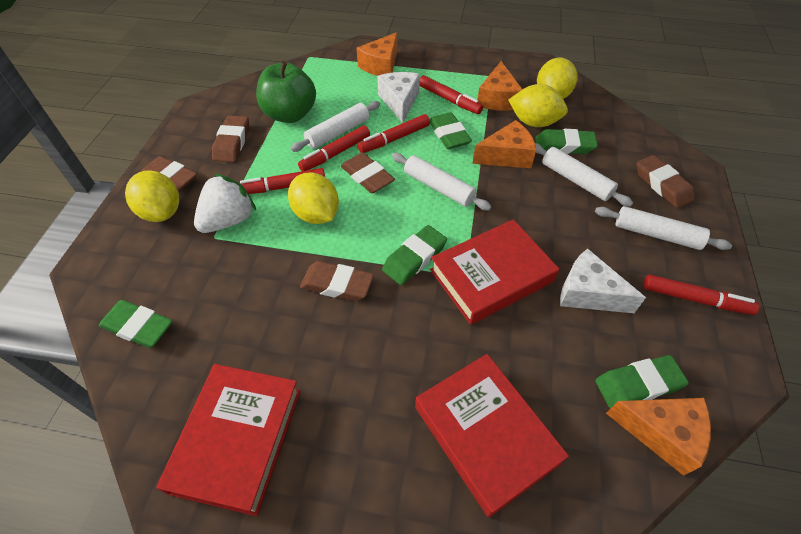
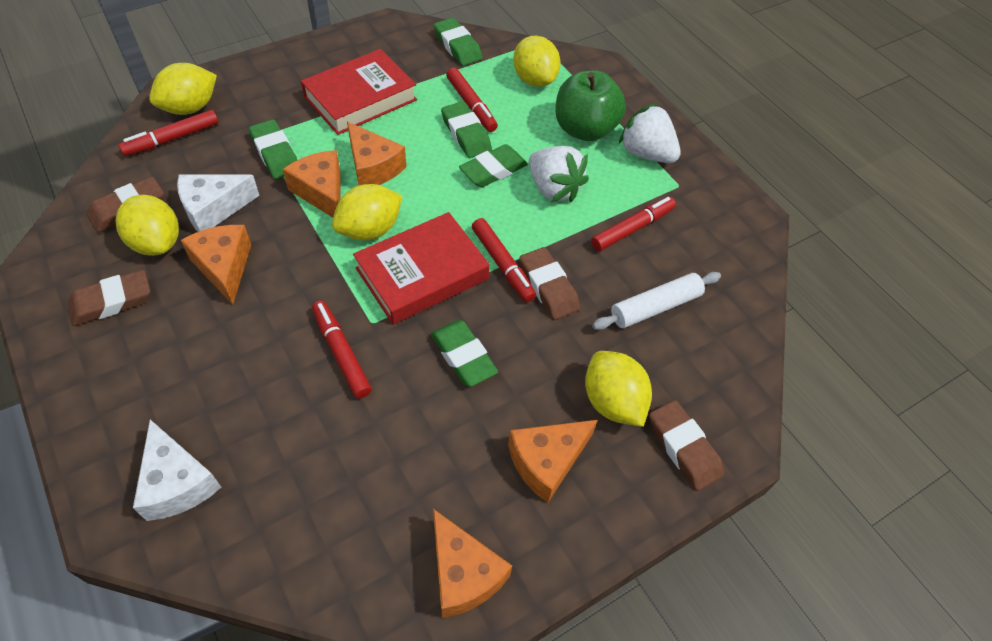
brown eraser: [141,156,197,192] [212,115,249,162] [300,261,374,301] [341,153,395,193] [637,155,695,208] = 5 -> [68,270,150,326] [87,176,164,232] [519,247,580,320] [649,400,724,491] = 4
orange cheese: [356,32,397,76] [473,120,536,168] [477,61,522,111] [606,398,711,476] = 4 -> [181,225,251,305] [283,150,340,218] [347,122,406,185] [433,509,512,618] [508,420,598,503] = 5
red book: [156,364,301,516] [415,354,569,518] [430,219,559,325] = 3 -> [301,49,417,135] [353,212,490,325] = 2
white rolling pin: [290,101,380,152] [392,153,491,211] [535,143,633,207] [595,206,732,250] = 4 -> [592,272,721,330] = 1
white strawberry: [194,173,256,233] = 1 -> [529,146,589,202] [619,103,681,163] = 2
yellow lemon: [125,170,179,222] [288,172,339,224] [509,84,568,127] [537,58,577,99] = 4 -> [116,195,179,256] [149,63,217,115] [332,184,403,241] [513,35,561,87] [585,351,652,427] = 5

